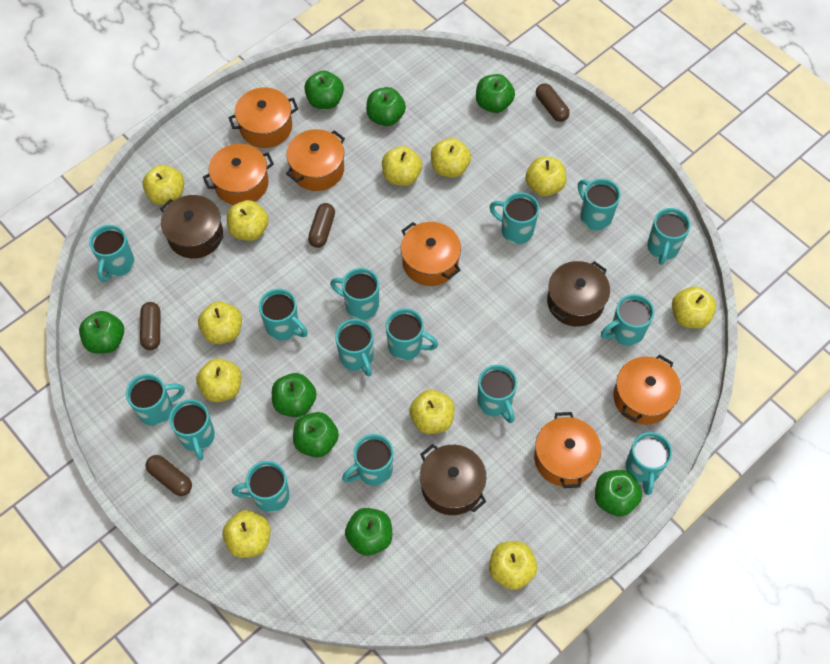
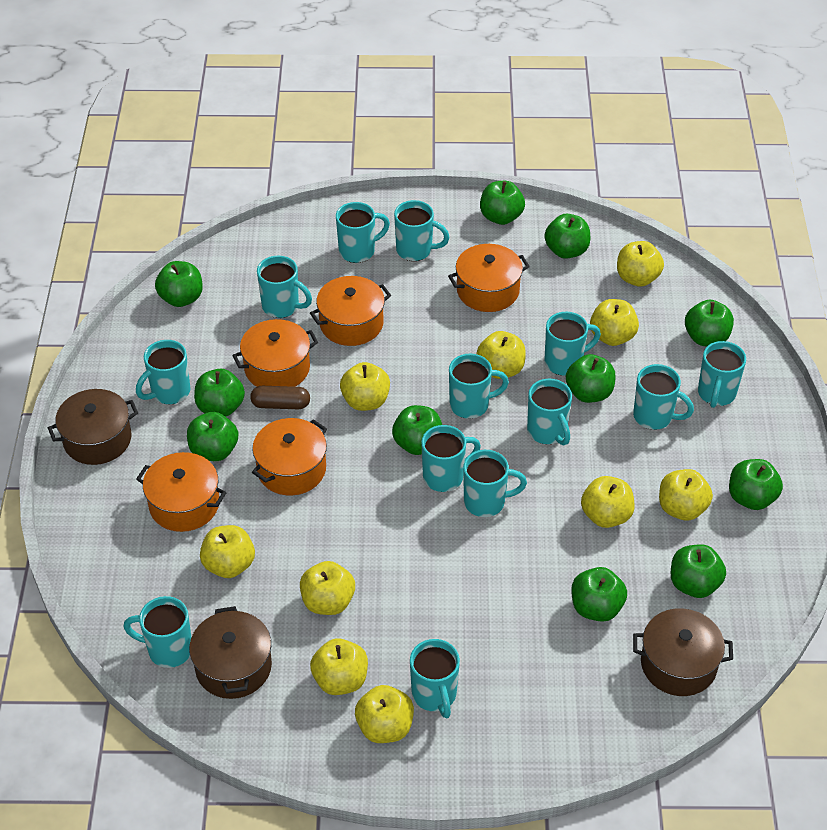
brown capsule: [140,302,160,350] [146,455,192,496] [308,203,335,248] [536,83,570,122] = 4 -> [250,386,310,409] = 1
green apple: [79,311,124,354] [272,373,317,417] [293,412,339,457] [304,70,344,109] [345,508,392,556] [366,87,406,126] [476,74,515,113] [595,470,642,517] = 8 -> [155,261,203,307] [187,412,238,461] [194,369,245,417] [392,405,442,455] [480,181,525,225] [544,214,591,259] [566,354,616,403] [571,567,627,622] [670,544,726,598] [685,299,734,346] [729,459,783,510] = 11
orange pot: [203,144,274,205] [228,87,298,148] [286,129,345,191] [401,222,461,286] [534,412,601,488] [613,354,681,425] = 6 -> [136,452,227,532] [232,319,318,387] [252,418,327,495] [310,276,391,346] [448,244,530,312] = 5
turquoise mug: [89,225,134,282] [126,374,185,426] [169,399,215,461] [232,461,290,513] [259,289,308,341] [330,268,379,320] [335,319,374,376] [342,434,393,486] [386,308,438,360] [477,365,517,423] [489,192,539,244] [578,179,621,230] [601,294,654,346] [625,432,672,495] [647,208,690,265] = 15 -> [124,596,191,668] [136,340,191,404] [257,256,312,318] [336,202,390,263] [394,200,449,261] [410,639,460,719] [421,425,481,492] [449,354,509,419] [463,450,527,517] [527,379,572,446] [544,312,601,376] [633,364,694,430] [698,341,746,408] = 13
yellow apple: [143,165,184,205] [196,358,241,402] [198,301,242,344] [223,510,271,558] [227,200,269,241] [382,146,422,186] [409,390,455,434] [431,138,471,178] [489,541,537,590] [526,156,567,196] [672,286,716,329] = 11 -> [200,525,255,578] [300,561,355,615] [310,638,368,695] [340,362,390,411] [355,685,414,743] [477,331,526,379] [581,476,635,528] [590,299,639,346] [617,241,664,287] [659,469,713,521] = 10

